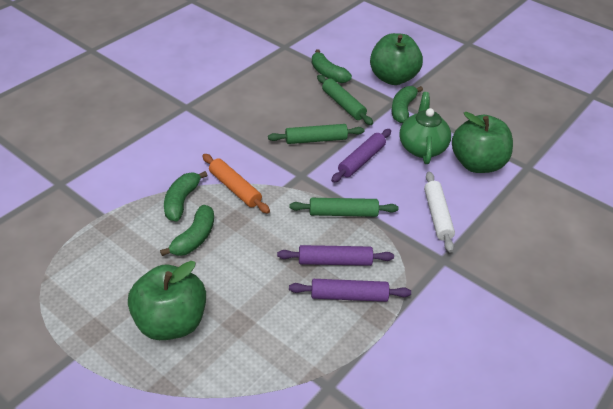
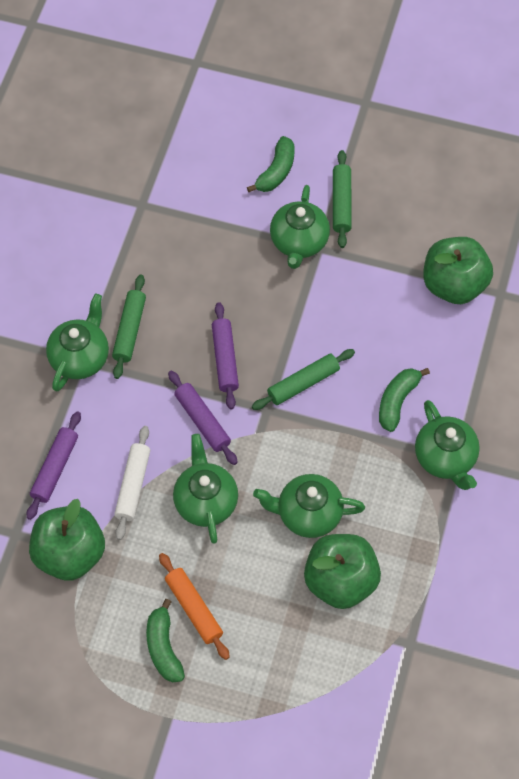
green banana: [160,205,214,256] [164,171,208,221] [312,49,352,83] [392,86,423,123] = 4 -> [146,599,185,682] [247,136,294,192] [379,368,430,432] = 3
green teapot: [399,92,451,164] = 1 -> [46,294,109,392] [173,434,238,544] [253,474,365,538] [270,185,330,269] [415,400,480,490] = 5

